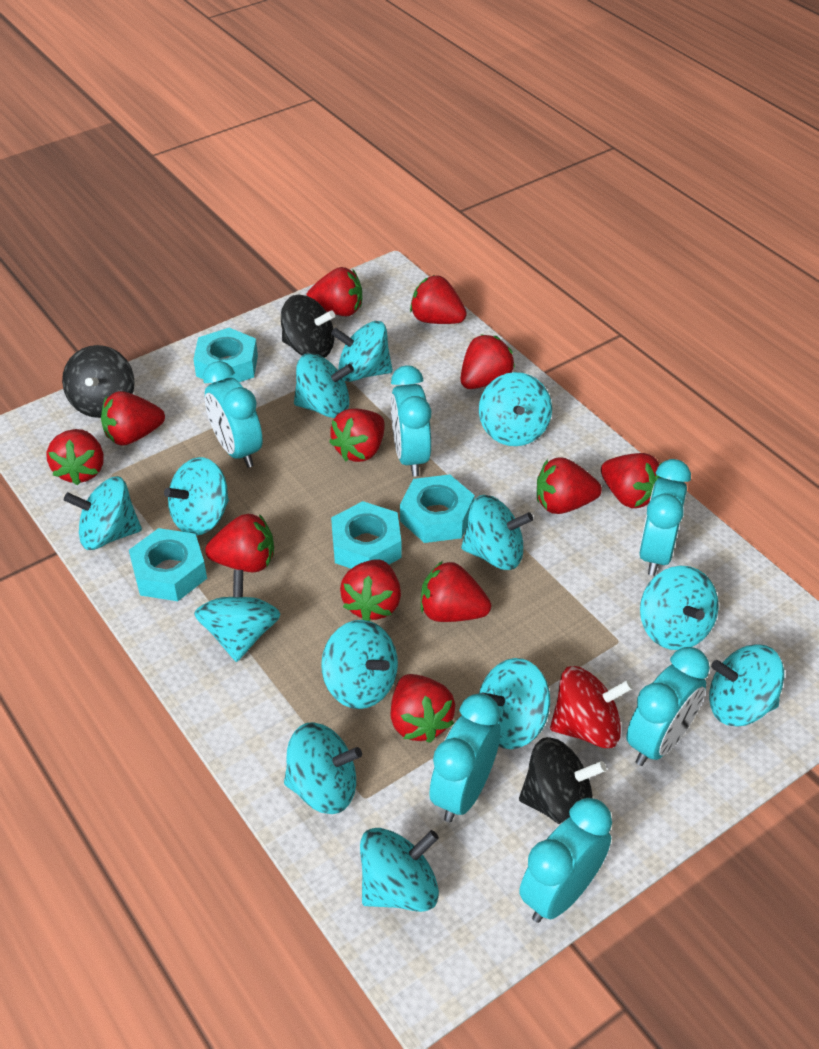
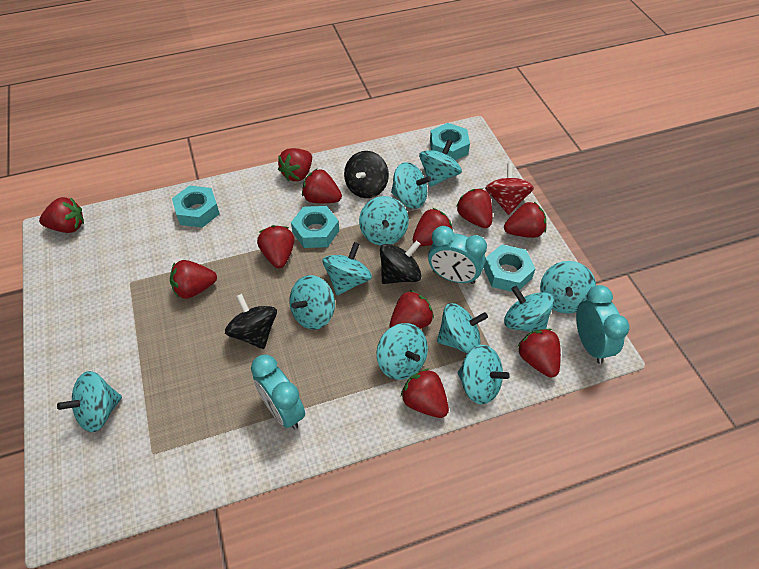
red strawberry: [47,429,104,485] [101,391,165,446] [205,514,274,572] [306,267,362,316] [329,409,384,462] [340,559,401,621] [390,674,455,743] [410,275,467,324] [421,561,491,622] [461,334,515,389] [537,457,602,514] [601,453,662,508] = 12 -> [39,197,84,233] [170,260,217,299] [257,225,295,268] [278,148,312,181] [302,169,342,203] [389,290,434,329] [401,368,449,418] [413,208,453,246] [456,188,492,228] [504,202,546,238] [517,329,561,378] = 11
turquoise clock: [203,361,263,468] [391,365,431,477] [429,694,500,822] [519,798,612,923] [626,647,710,766] [639,459,691,576] = 6 -> [251,355,305,429] [428,226,487,284] [576,285,629,364] = 3
turquoise spinning top: [64,476,142,550] [164,457,229,536] [194,570,280,662] [284,722,362,814] [294,353,354,418] [321,620,398,709] [331,321,393,382] [360,828,439,912] [461,495,533,570] [479,372,552,446] [479,658,550,749] [640,566,719,650] [709,644,784,727] = 13 -> [57,371,122,432] [289,275,335,330] [322,242,372,296] [359,196,409,246] [376,323,428,380] [391,162,431,209] [419,140,462,187] [437,303,488,353] [458,345,510,404] [504,286,554,332] [540,261,596,313] = 11

